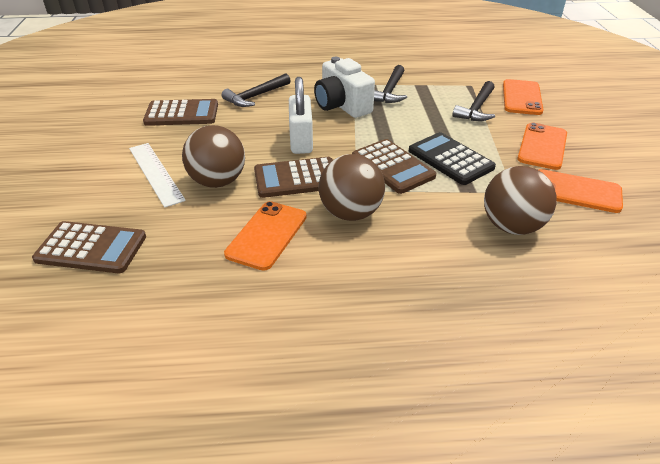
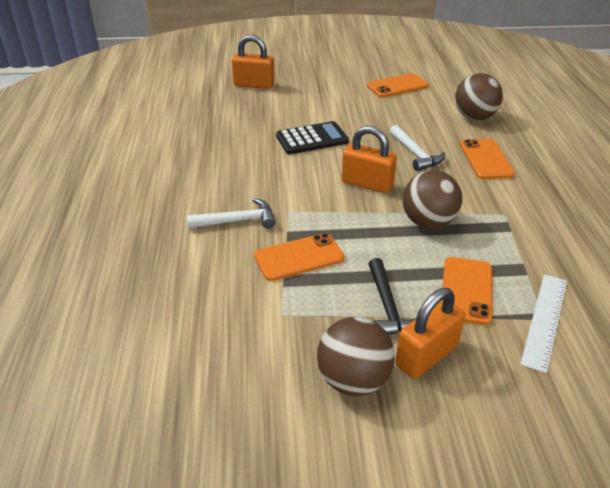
black hammer: [222,73,291,107] [374,65,407,103] [453,81,495,121] = 3 -> [368,258,417,335] = 1
brown calculator: [32,221,146,273] [143,99,218,126] [254,157,333,198] [352,139,436,194] = 4 -> none = 0
orange padlock: none = 0 -> [232,35,275,89] [342,126,397,193] [395,288,465,379] = 3
white camera: [314,57,375,118] = 1 -> none = 0
white hammer: none = 0 -> [187,198,276,229] [390,125,445,171] = 2
white padlock: [289,77,313,154] = 1 -> none = 0

